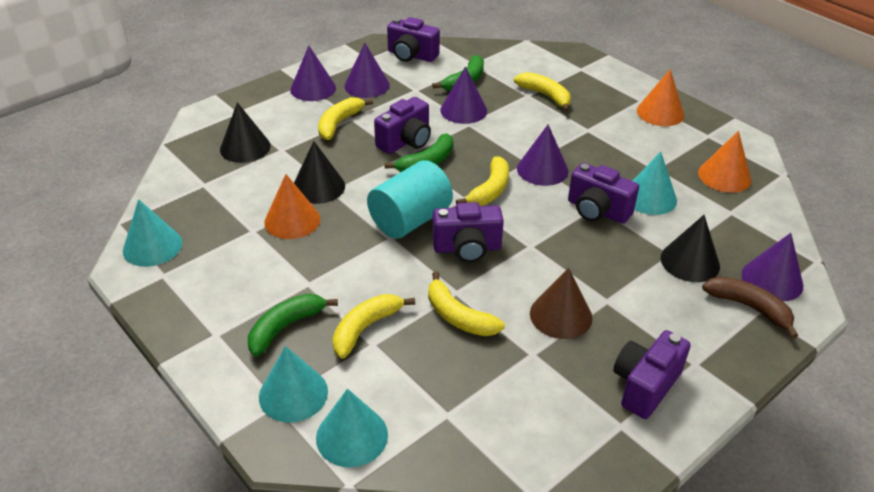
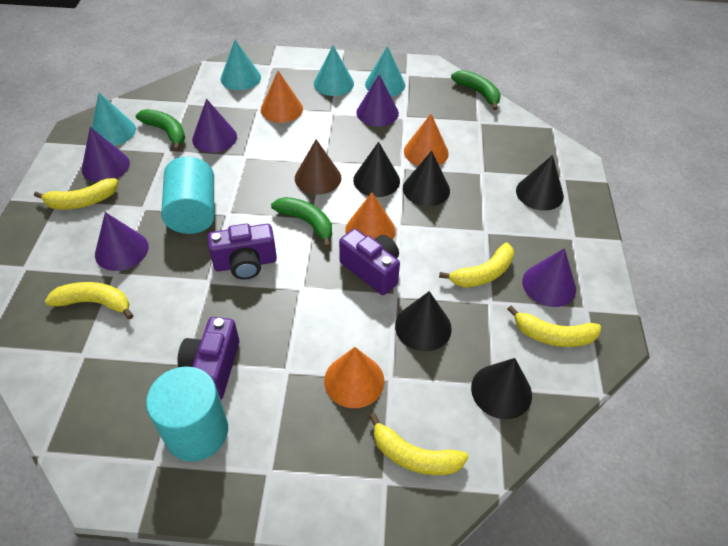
black cone: [220,102,271,163] [294,141,345,204] [661,215,720,282] = 3 -> [353,142,400,197] [395,291,452,351] [403,151,450,206] [471,358,532,419] [516,155,564,211] = 5
brown banana: [702,276,798,339] = 1 -> none = 0
orange cone: [264,174,320,239] [637,69,684,126] [698,131,751,193] = 3 -> [261,71,303,123] [324,347,384,408] [345,192,396,240] [404,114,449,166] = 4
purple camera: [374,97,431,154] [387,17,440,62] [432,202,504,263] [568,163,639,224] [613,330,691,419] = 5 -> [177,317,239,400] [208,223,277,280] [339,229,400,295] = 3
turquoise cylinder: [367,160,453,239] = 1 -> [146,366,228,461] [161,156,214,234] = 2

